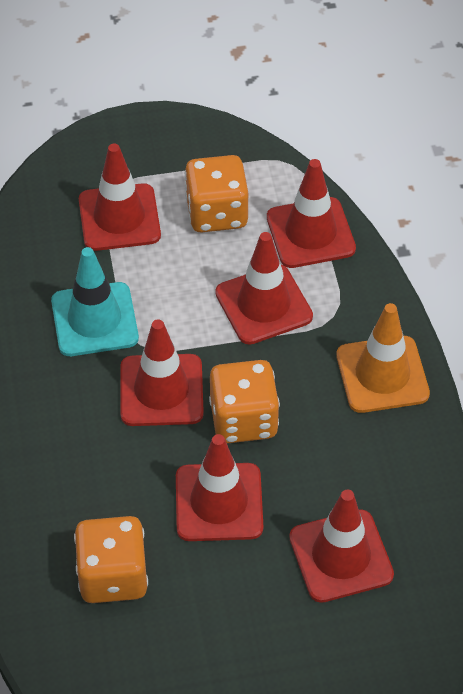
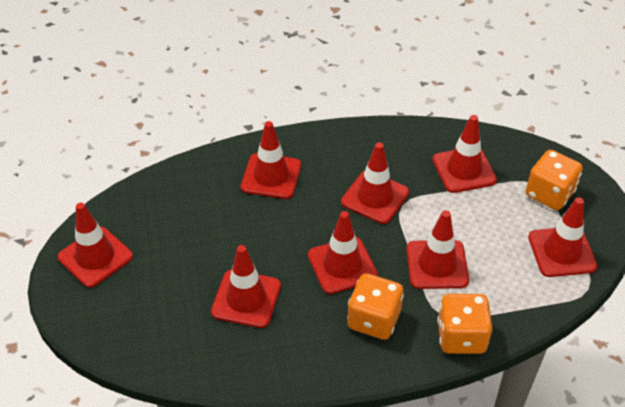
orange traffic cone: [336,303,430,413] = 1 -> none = 0
red traffic cone: [79,143,161,251] [120,319,204,426] [176,434,263,541] [215,232,313,345] [267,159,356,268] [289,490,394,603] = 6 -> [58,203,133,288] [211,245,281,328] [241,121,301,199] [308,211,378,294] [341,142,409,224] [406,210,469,289] [433,115,497,193] [528,197,597,277] = 8
turquoise traffic cone: [51,247,139,356] = 1 -> none = 0

